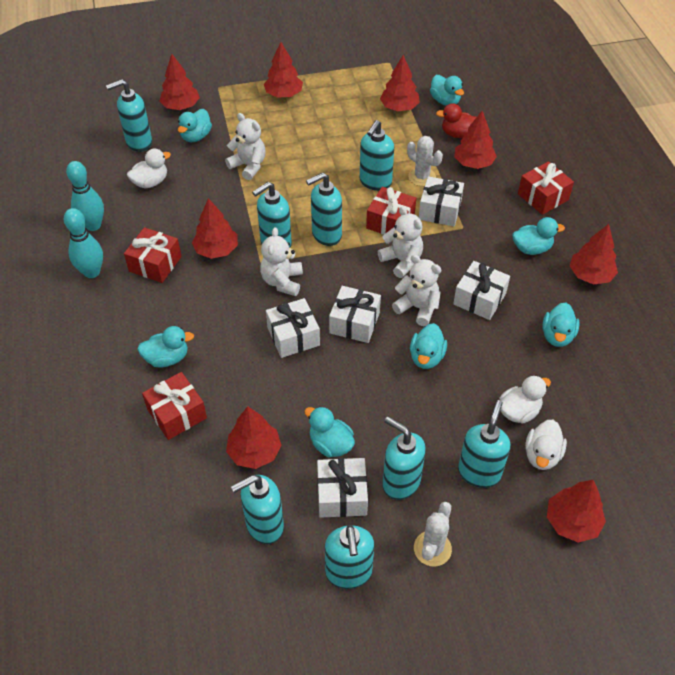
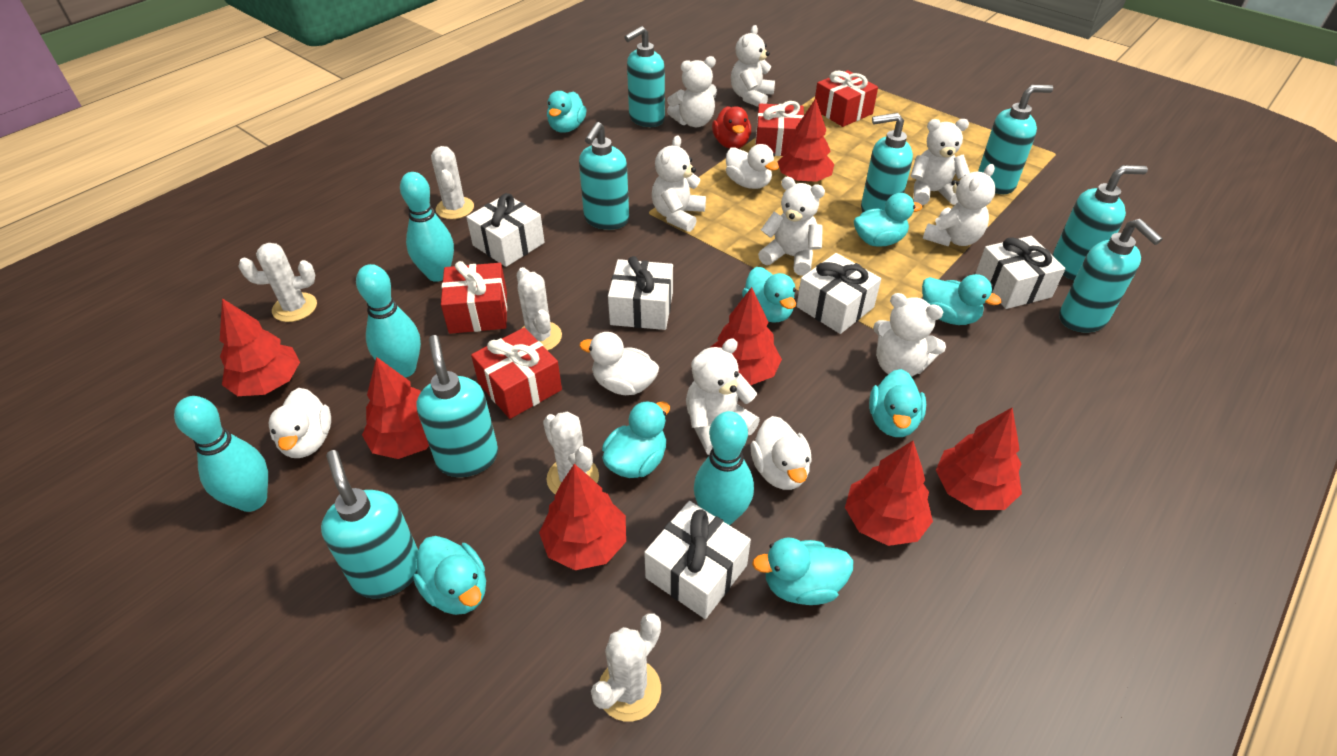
red tree: [160,54,200,110] [192,198,238,259] [226,406,282,469] [264,42,303,98] [380,55,420,111] [454,111,497,169] [547,480,606,543] [570,224,618,284] = 8 -> [220,298,300,396] [362,357,429,459] [539,464,626,570] [711,287,782,385] [777,98,834,183] [845,441,933,546] [936,408,1022,510] = 7
turquoise bowling pin: [64,208,103,278] [66,161,104,231] = 2 -> [174,396,268,512] [356,264,421,378] [400,172,454,282] [694,411,754,525] = 4
turquoise duck: [137,326,194,368] [178,109,212,142] [304,406,355,457] [410,323,447,369] [430,75,464,105] [513,217,565,255] [542,302,580,347] = 7 -> [413,536,486,615] [547,91,587,133] [602,401,670,478] [742,267,796,323] [752,538,854,605] [854,193,922,247] [869,369,926,437] [922,274,1001,325] = 8
white cactus: [407,136,443,186] [414,502,452,567] = 2 -> [238,243,317,322] [431,146,474,219] [517,267,562,350] [543,412,599,495] [591,613,661,722] = 5
white duck: [127,148,171,189] [499,375,551,424] [525,420,567,470] = 3 -> [269,388,331,458] [579,332,659,395] [726,144,779,189] [751,416,812,490] = 4
white teddy bear: [225,113,266,180] [260,227,303,296] [378,206,423,278] [392,254,442,326] = 4 -> [652,135,706,232] [667,56,717,127] [686,338,760,455] [731,25,775,107] [758,177,825,276] [873,293,946,377] [911,119,970,205] [923,164,995,247] = 8

